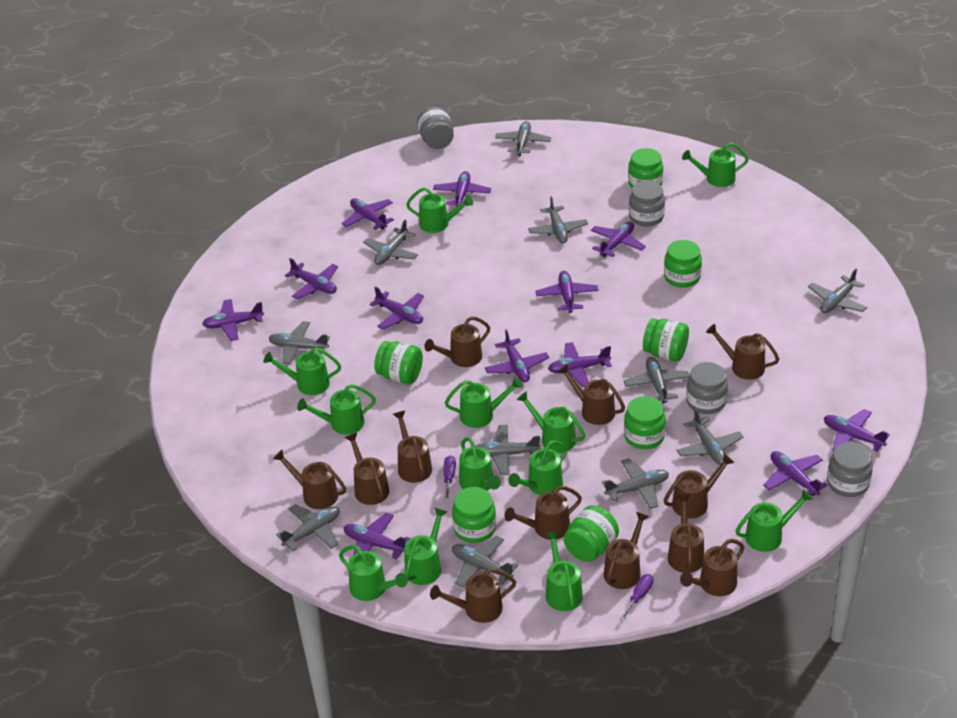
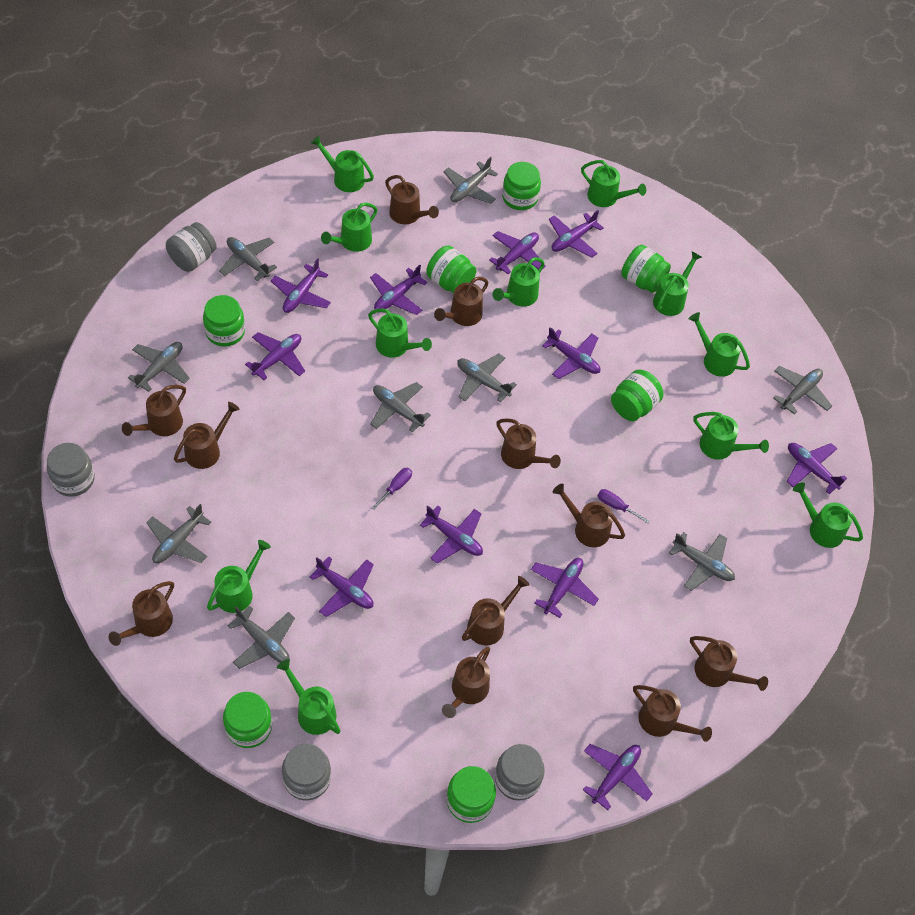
brown watering can: [273,450,346,509] [345,433,389,505] [393,411,432,483] [424,317,490,367] [430,568,516,623] [504,486,582,540] [558,364,625,425] [604,512,650,589] [664,454,735,518] [668,495,704,573] [680,539,744,596] [706,324,779,380] = 12 -> [109,581,174,646] [122,385,186,436] [174,402,240,469] [385,175,439,224] [434,277,489,326] [442,647,490,718] [462,576,529,645] [496,418,561,469] [553,484,625,547] [633,685,712,742] [690,636,768,691] = 11
green watering can: [263,347,341,395] [297,384,376,435] [339,545,408,601] [404,508,447,585] [406,187,473,233] [444,377,523,428] [459,437,501,491] [508,440,567,495] [517,391,585,453] [546,531,583,611] [682,142,749,187] [735,489,813,552] = 12 -> [207,540,271,613] [277,659,341,735] [311,135,374,192] [321,202,378,252] [368,308,432,358] [492,257,545,307] [581,160,646,207] [653,251,702,316] [689,312,750,377] [693,412,769,460] [793,482,863,548] = 11
grey plane: [269,321,330,365] [276,504,340,551] [363,219,418,265] [452,536,518,588] [475,425,541,475] [495,121,551,156] [528,196,588,243] [602,458,669,509] [624,357,690,403] [677,408,743,465] [808,268,867,313] = 11 -> [128,342,190,392] [146,504,211,564] [219,237,277,281] [228,606,295,669] [370,382,431,432] [444,157,498,204] [457,353,517,402] [669,532,735,591] [773,366,832,415] = 9
purple plane: [202,299,264,341] [285,258,338,299] [342,198,394,230] [343,513,410,559] [370,287,424,330] [433,171,491,207] [485,329,549,382] [535,271,598,313] [548,342,612,387] [591,221,646,257] [763,451,828,496] [824,409,890,452] = 12 -> [245,332,305,380] [271,258,331,313] [310,556,374,617] [370,265,427,315] [420,506,483,564] [489,231,545,274] [531,558,599,618] [542,327,600,379] [549,210,603,258] [583,744,652,810] [787,443,847,494] = 11

